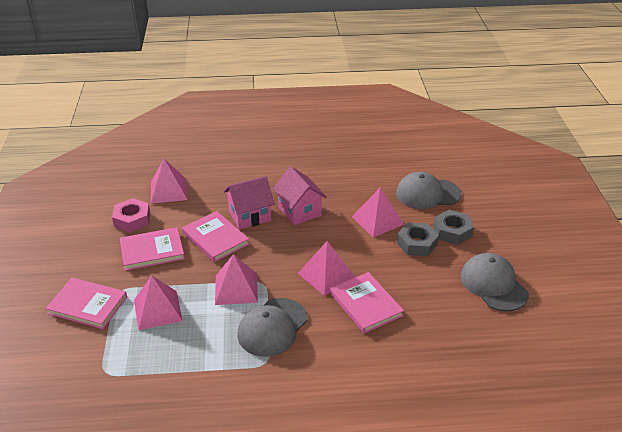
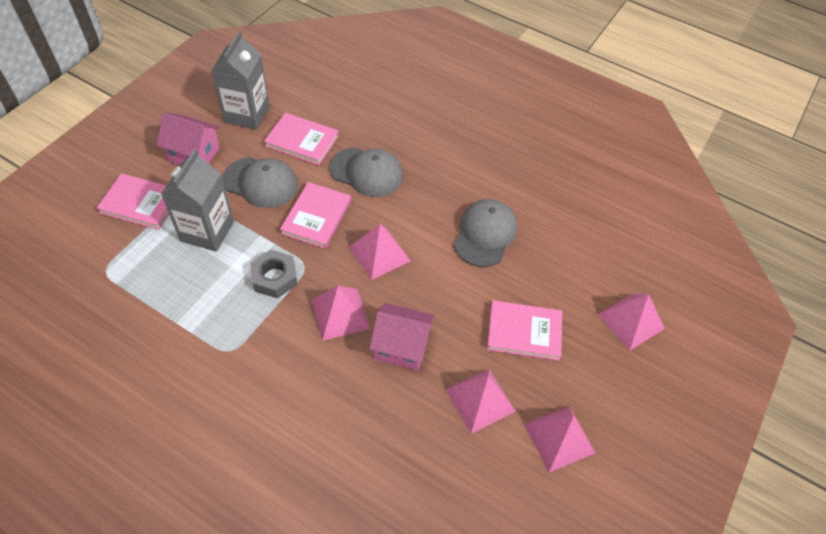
grey carton: none = 0 -> [161,149,234,252] [211,31,270,130] = 2
grey nut: [397,222,439,256] [433,210,474,245] = 2 -> [250,250,298,299] = 1
pink nut: [112,198,150,232] = 1 -> none = 0

